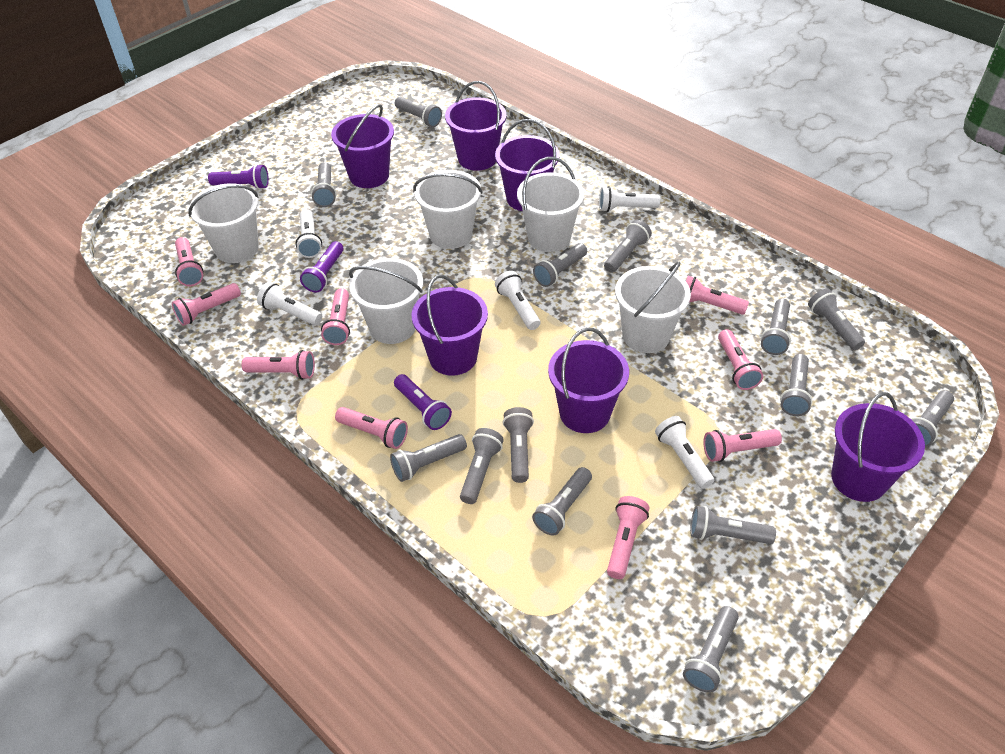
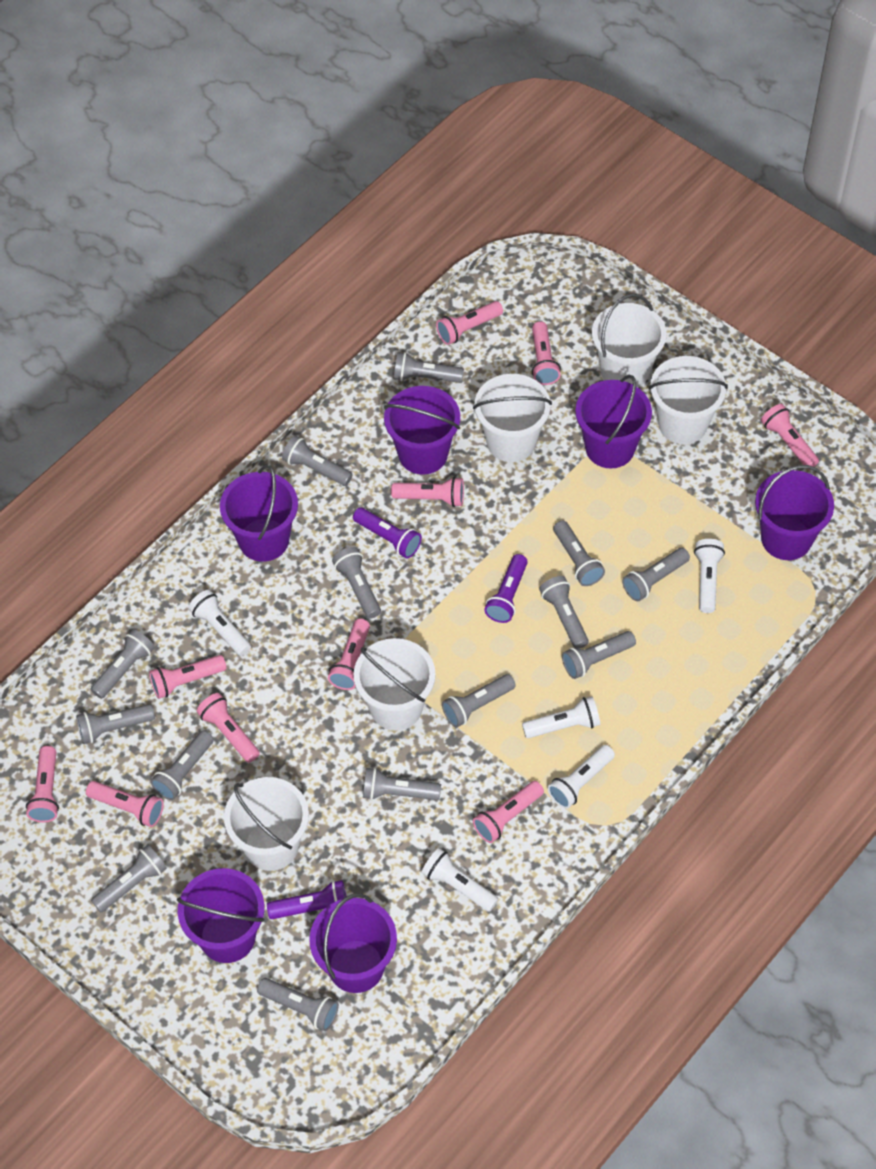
pink flashlight: [172,283,241,326] [175,237,203,286] [242,350,315,380] [321,288,350,345] [335,407,408,449] [607,496,649,579] [686,276,749,315] [703,429,782,462] [718,329,763,390] = 9 -> [26,746,59,822] [86,781,164,827] [149,655,227,699] [197,693,260,763] [328,619,370,690] [391,477,464,507] [436,301,503,345] [473,781,544,843] [532,321,561,385] [761,404,819,467] = 10

